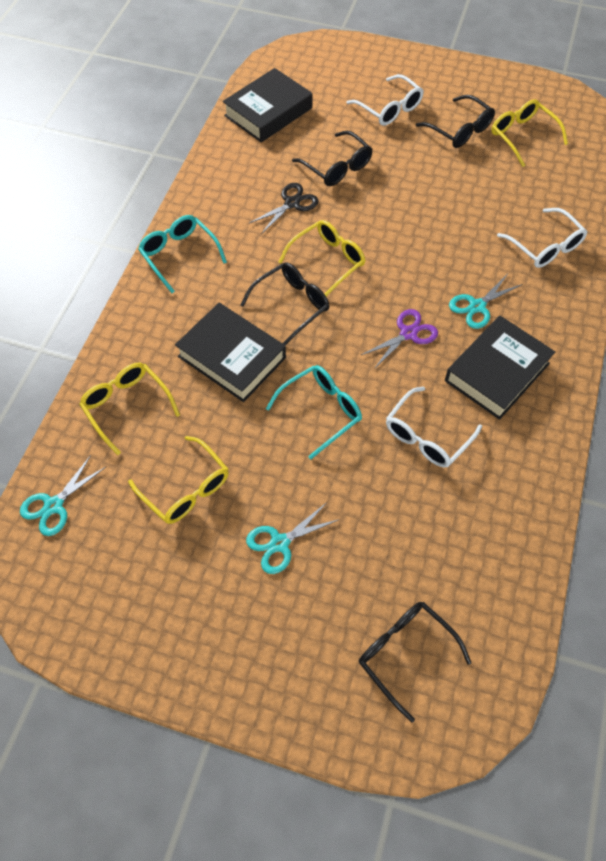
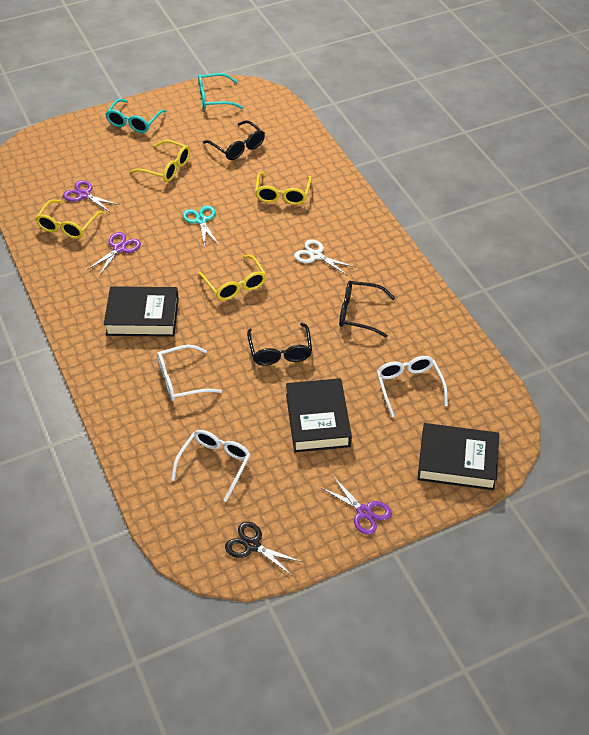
black glasses: [240,262,329,346] [292,131,373,186] [359,602,471,722] [416,95,495,148] = 4 -> [203,120,265,160] [247,323,312,366] [339,281,395,338] = 3
purple scissors: [361,309,438,369] = 1 -> [63,180,119,212] [87,232,141,276] [322,476,392,535] = 3
turquoise scissors: [20,455,106,536] [246,502,340,574] [449,274,523,329] = 3 -> [183,205,219,247] = 1
white scissors: none = 0 -> [294,239,355,276] = 1

